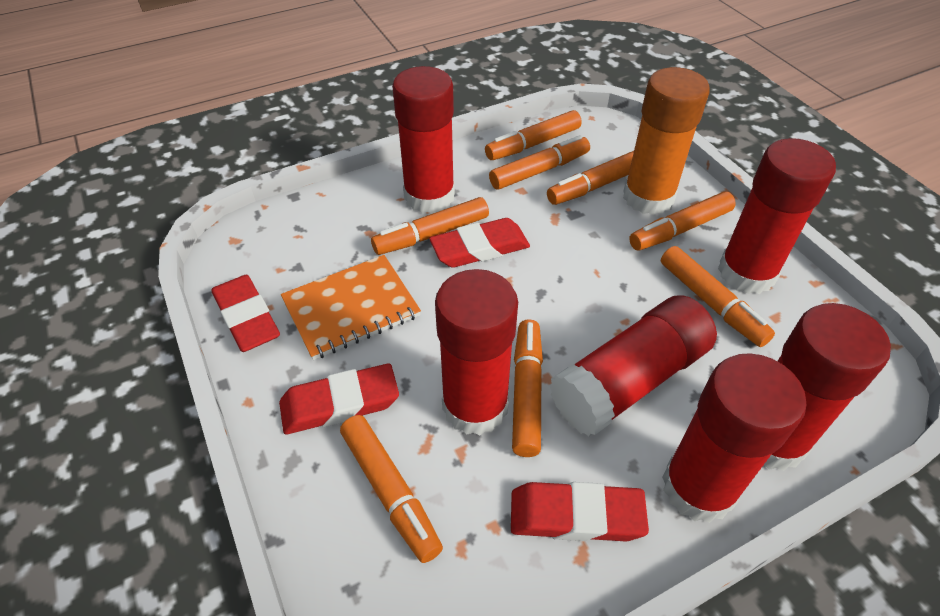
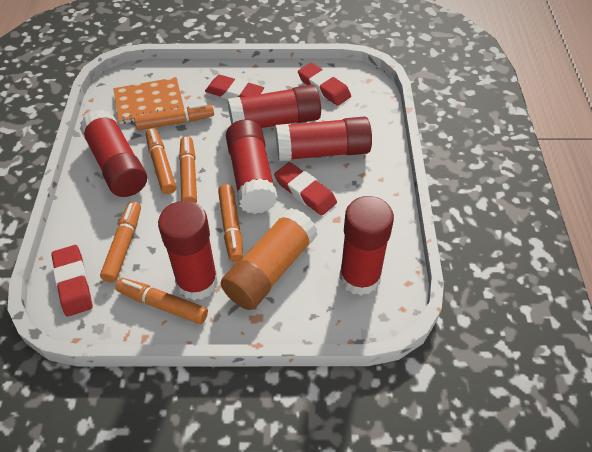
orange marker: [340,415,443,563] [371,197,489,255] [485,110,582,160] [489,135,590,189] [512,319,543,457] [547,151,634,205] [629,192,736,251] [661,246,775,347] = 8 -> [100,201,141,283] [115,278,208,324] [134,103,214,130] [146,128,176,194] [179,136,197,203] [218,184,243,262] = 6

